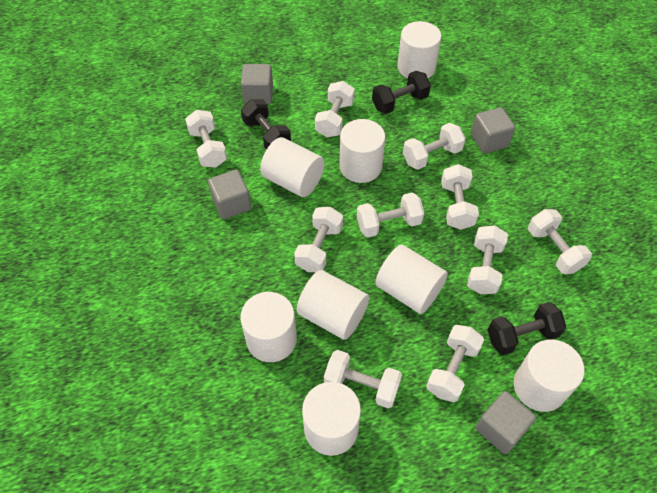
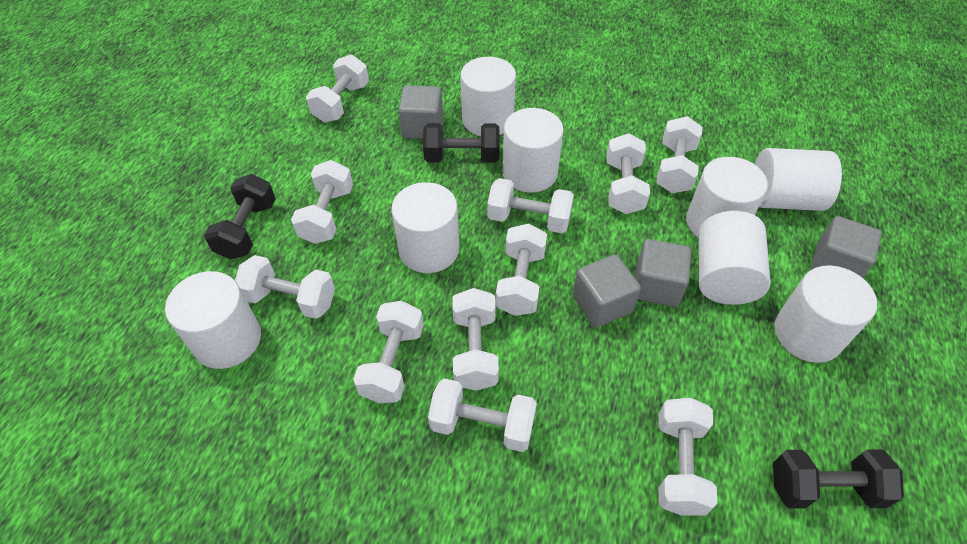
white dumbbell: [185,110,227,168] [294,207,343,272] [315,81,355,137] [324,350,402,408] [357,192,424,238] [403,123,465,170] [426,325,484,402] [441,164,479,230] [467,225,508,294] [528,209,592,274] = 10 -> [235,255,335,319] [291,160,353,244] [306,55,369,123] [353,301,424,403] [428,378,537,452] [452,288,499,391] [487,178,574,233] [496,223,547,316] [606,133,650,214] [656,116,703,193] [658,398,717,516] = 11

